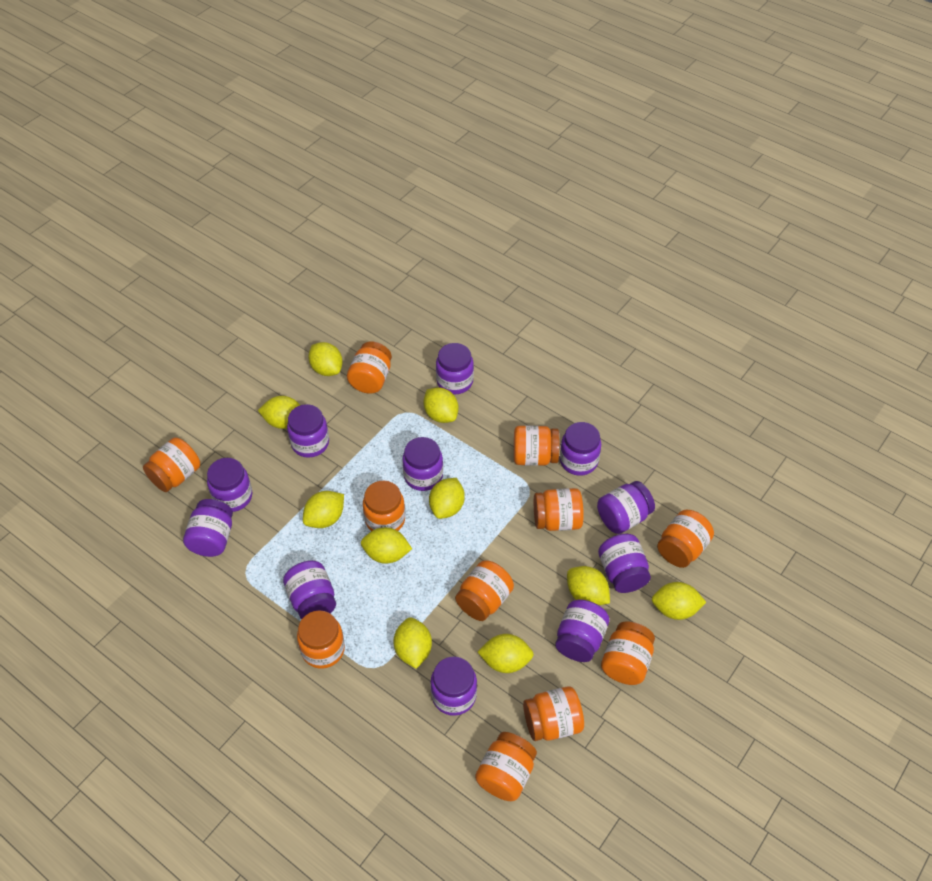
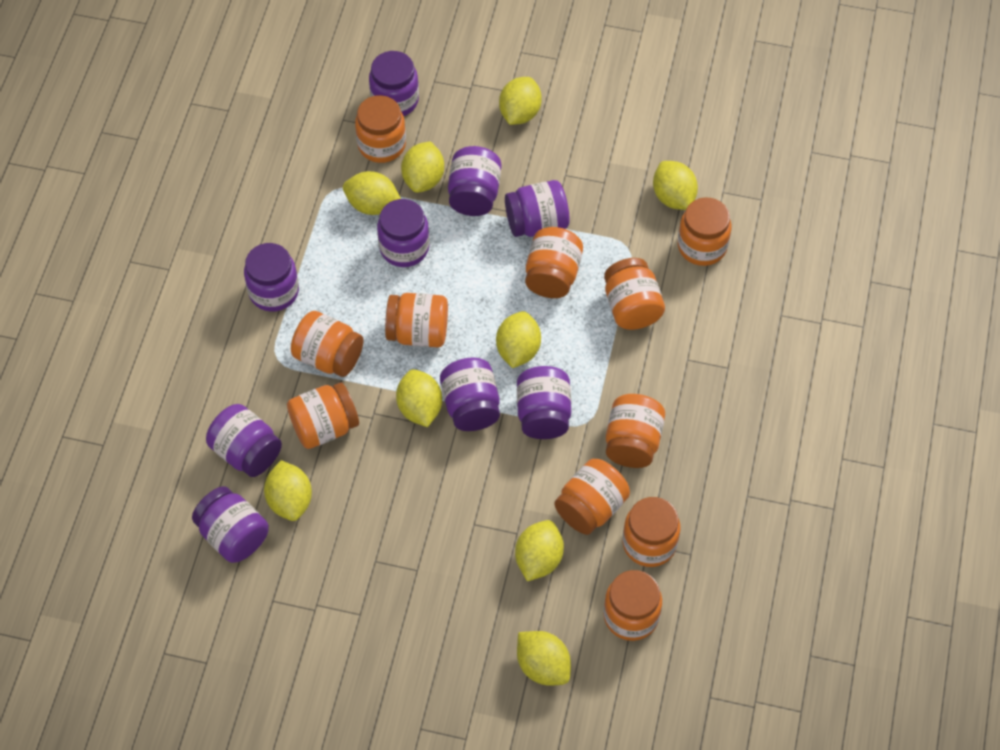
purple jar: [183,499,233,557] [207,458,253,512] [283,561,336,619] [287,404,329,458] [402,437,443,491] [430,656,477,716] [436,343,474,394] [555,600,609,662] [560,422,601,476] [597,481,655,534] [598,534,651,593] = 11 -> [192,486,269,563] [206,404,282,477] [244,243,299,312] [369,51,419,116] [377,199,430,267] [440,358,500,431] [448,146,501,216] [505,180,570,237] [517,366,571,439] = 9
yellow lemon: [258,396,300,429] [303,491,344,528] [308,342,343,376] [361,527,412,564] [393,617,432,669] [424,387,458,423] [429,478,465,519] [478,634,534,673] [567,566,610,605] [652,582,706,620] = 10 -> [264,460,312,521] [343,171,401,215] [396,369,442,427] [401,141,444,193] [496,311,541,368] [499,77,542,125] [515,520,564,581] [517,631,571,686] [653,161,698,210] = 9

